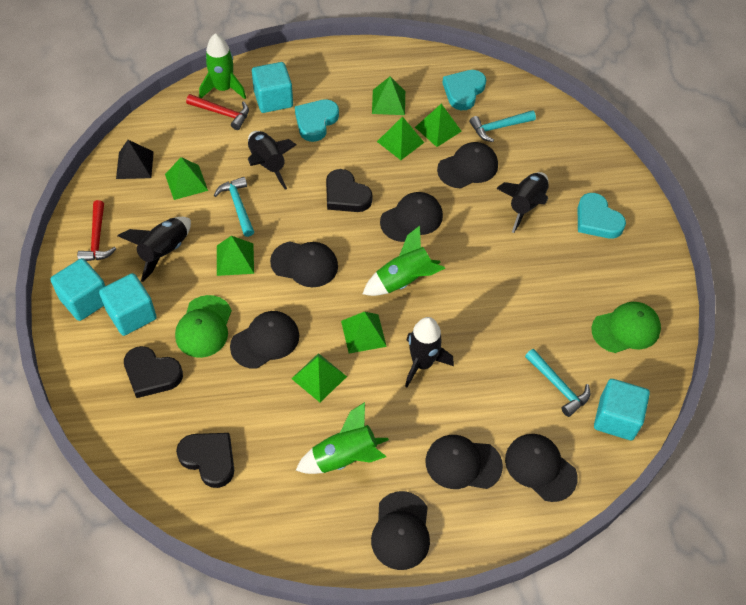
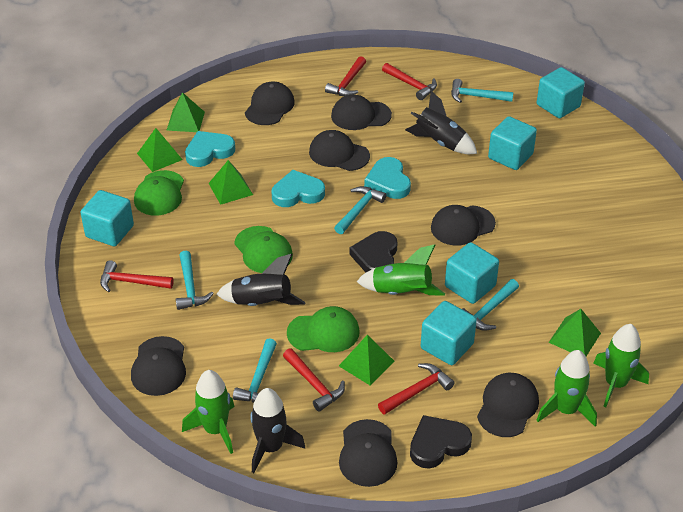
black heart: [124,346,183,398] [176,433,234,488] [326,169,373,212] = 3 -> [350,231,397,272] [410,415,472,469] = 2
black pyramid: [116,140,154,179] = 1 -> none = 0
black rocket: [118,217,191,282] [248,131,297,190] [405,317,454,387] [496,172,549,233] = 4 -> [216,254,306,306] [250,388,305,473] [405,91,477,154] = 3
green cap: [175,295,232,358] [592,302,661,353] = 2 -> [134,170,184,216] [234,226,293,273] [287,306,359,352] = 3
green pyramid: [165,157,208,200] [217,236,254,276] [291,353,347,402] [341,312,387,353] [372,76,405,115] [377,116,424,160] [415,104,462,147] = 7 -> [137,128,183,172] [166,92,205,132] [208,160,253,205] [339,335,395,386] [548,309,601,356] = 5
green rocket: [199,33,246,99] [296,402,389,474] [363,225,445,296] = 3 -> [182,370,234,454] [356,244,445,295] [537,350,597,427] [593,324,649,407] = 4
red hammer: [77,200,116,261] [186,94,249,130] = 2 -> [100,260,174,292] [283,348,345,412] [325,56,366,96] [378,363,455,415] [382,63,437,100] = 5
turquoise cube: [50,258,105,321] [99,273,157,336] [252,62,293,113] [594,379,650,440] = 4 -> [80,190,134,246] [421,301,477,365] [445,242,499,304] [488,116,537,170] [537,67,585,118] = 5
turquoise hammer: [213,177,254,237] [470,110,536,142] [525,349,590,417] = 3 -> [176,251,214,310] [233,338,277,403] [334,186,386,234] [451,79,513,103] [462,279,519,331] = 5

